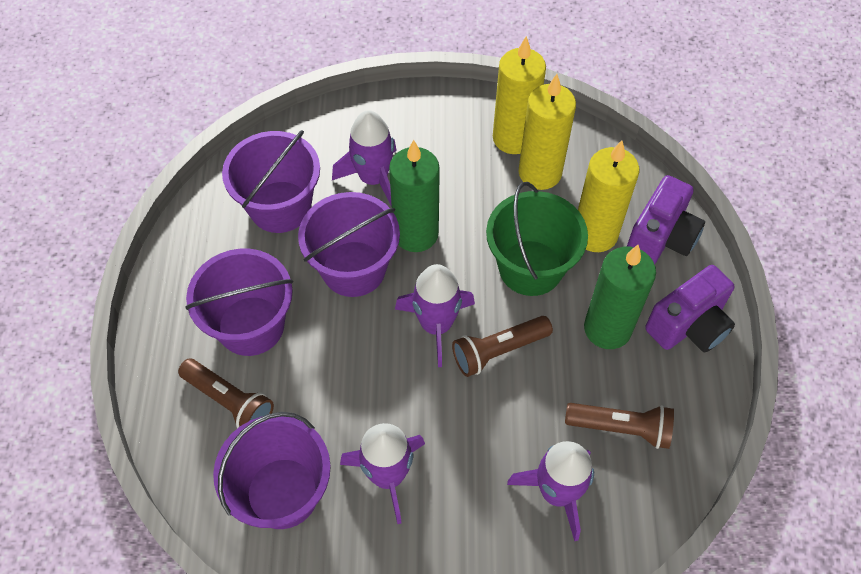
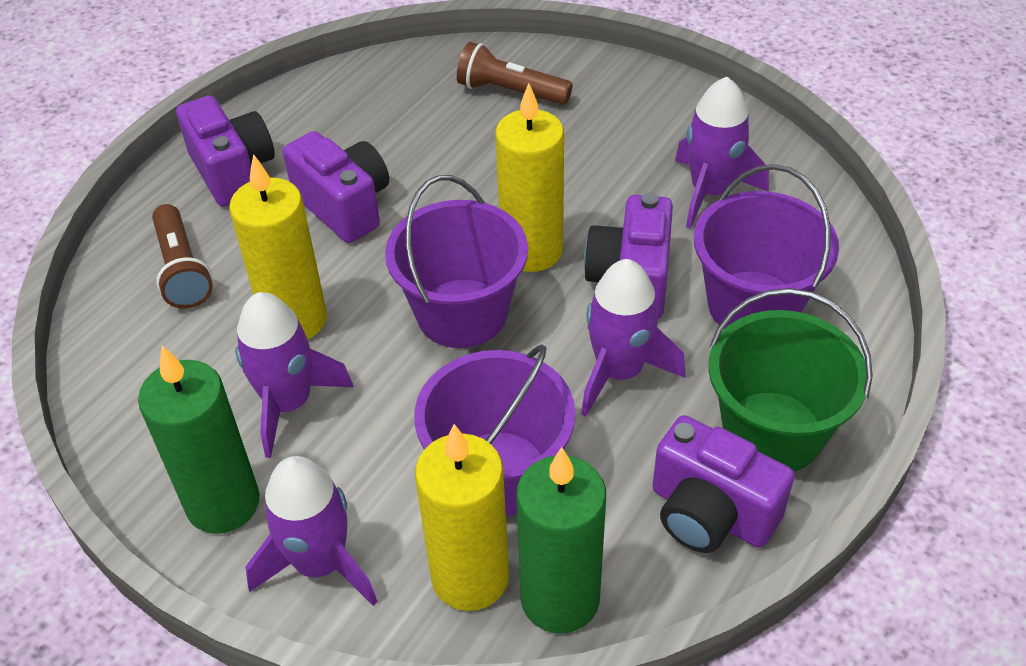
brown flashlight: [178,359,274,428] [452,316,553,377] [565,403,674,449] = 3 -> [152,204,213,309] [457,42,573,105] = 2
purple bucket: [186,249,293,356] [213,412,331,529] [222,130,320,233] [298,192,400,297] = 4 -> [385,175,528,348] [414,344,575,516] [694,164,839,329] = 3
purple camera: [627,175,705,264] [645,265,735,352] = 2 -> [176,95,275,207] [283,131,389,243] [584,193,673,319] [653,415,795,553] = 4

